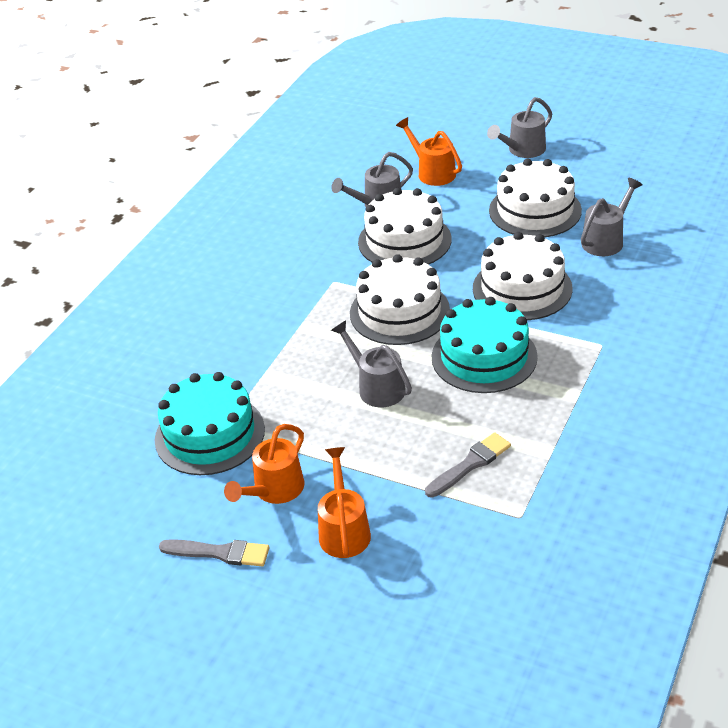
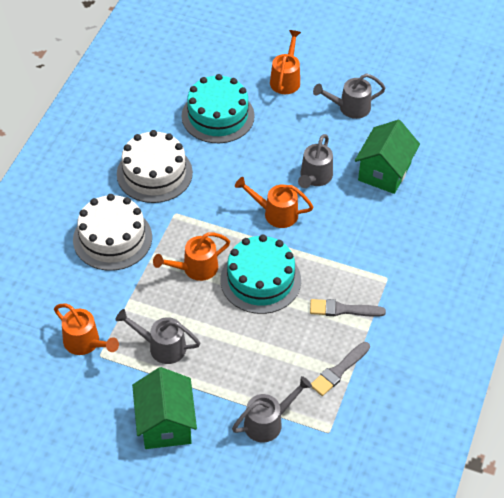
green house: none = 0 -> [132,367,197,449] [355,120,420,194] = 2
orange watering can: [224,424,304,504] [318,447,371,558] [396,117,462,186] = 3 -> [54,304,119,355] [153,232,230,281] [235,177,313,228] [270,30,301,94] = 4
white cake: [350,254,450,345] [358,188,452,265] [473,232,573,320] [489,159,582,237] = 4 -> [73,194,152,271] [117,130,193,203] = 2

